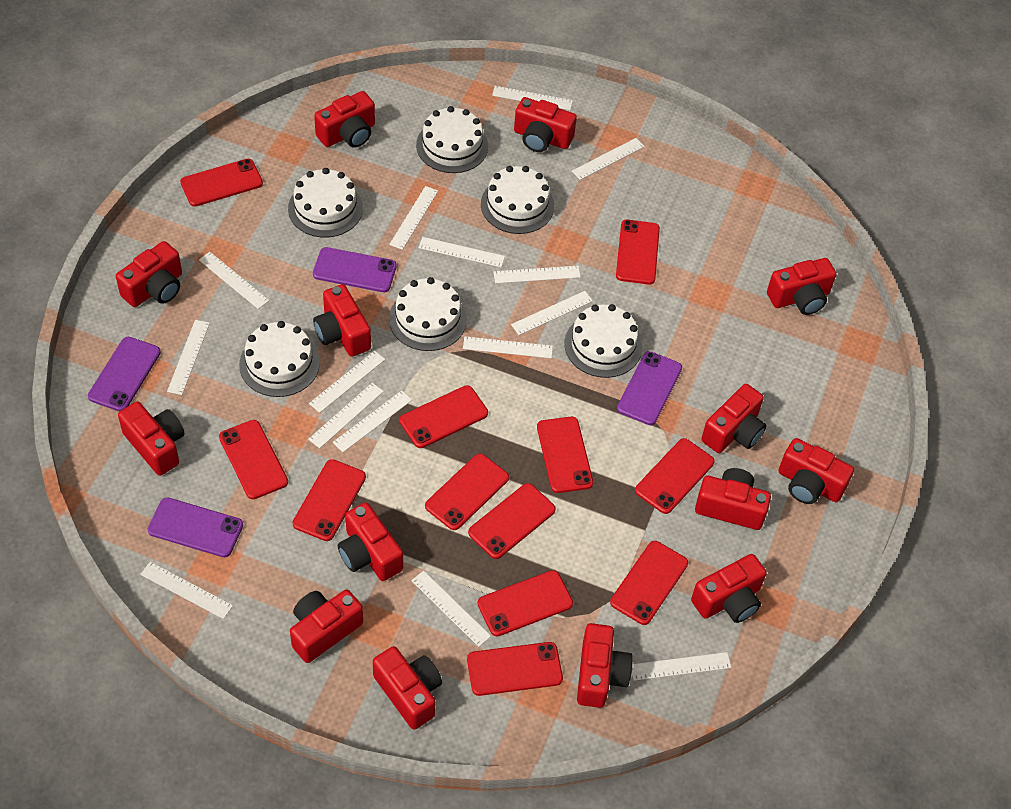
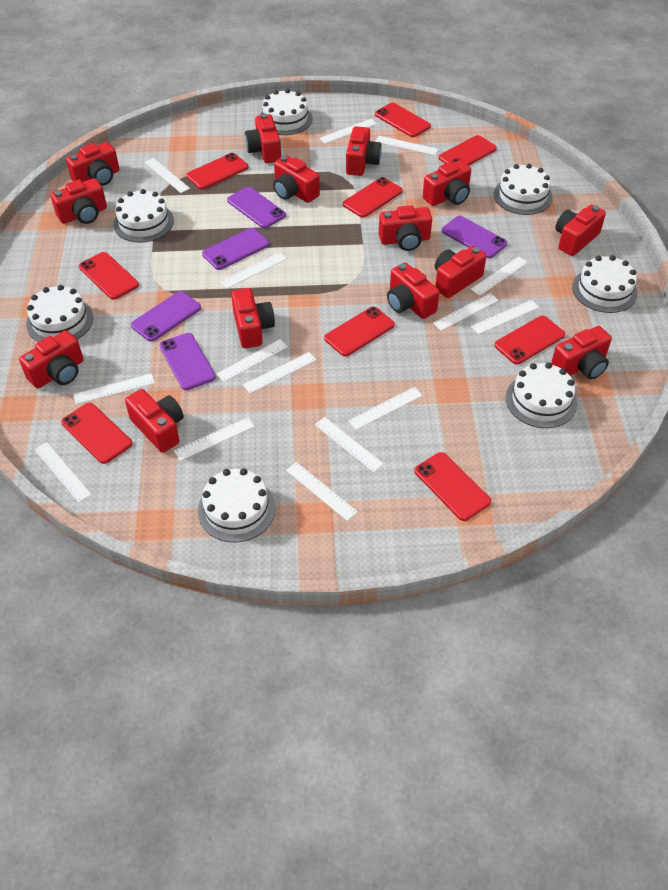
purple phone: [88,337,161,411] [148,498,243,557] [313,247,397,292] [617,351,682,425] = 4 -> [131,291,201,342] [160,333,216,390] [202,228,269,270] [227,187,286,228] [442,216,507,258] = 5
red phone: [180,159,263,207] [219,420,288,499] [293,459,366,541] [400,385,488,448] [425,453,509,530] [467,642,563,696] [468,483,556,559] [477,570,573,637] [537,417,593,493] [610,541,688,625] [616,220,660,284] [635,438,715,514] = 12 -> [61,403,132,464] [79,252,139,300] [186,153,248,189] [324,307,395,356] [343,177,403,218] [375,103,431,137] [414,452,491,521] [439,135,497,166] [494,316,565,364] = 9
white cake: [239,321,320,397] [288,168,363,238] [389,277,467,351] [416,106,488,173] [481,166,554,234] [564,304,642,378] = 6 -> [26,285,94,342] [113,189,174,243] [198,468,275,542] [260,89,312,135] [493,164,553,215] [506,362,577,428] [572,255,638,313] = 7

